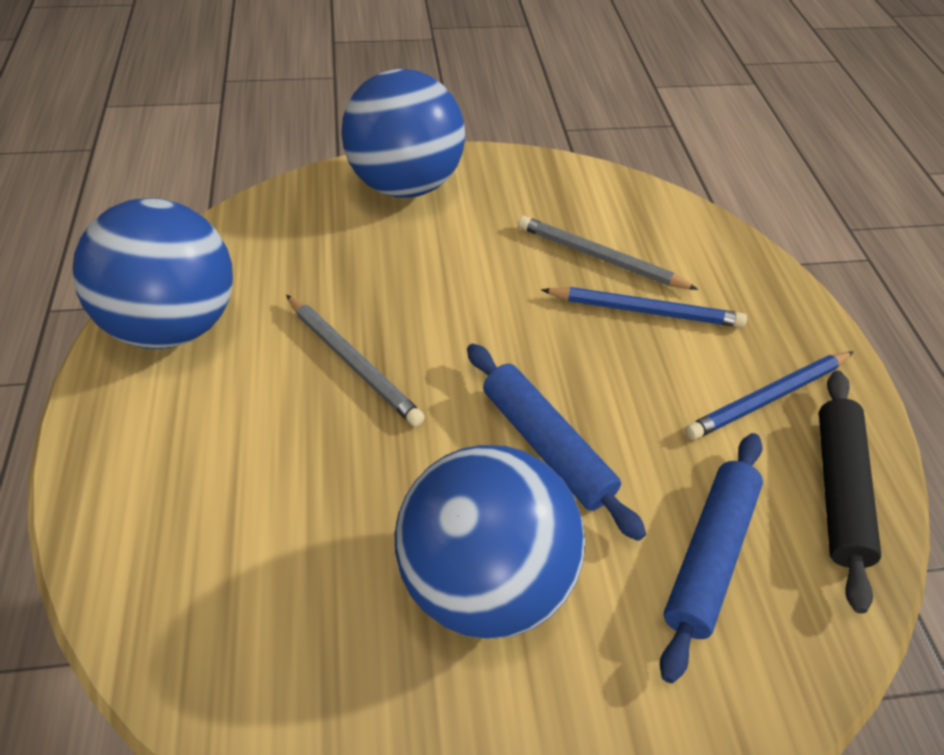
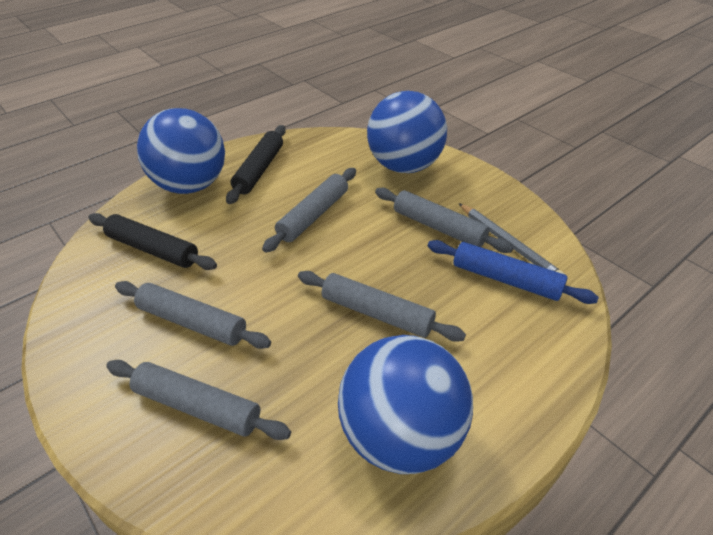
black rolling pin: [819,371,881,614] = 1 -> [88,213,217,270] [226,125,286,204] = 2
blue pencil: [541,287,747,327] [685,351,854,440] = 2 -> none = 0
blue rolling pin: [467,344,646,541] [660,433,763,683] = 2 -> [428,240,599,304] = 1
grey pencil: [286,295,425,427] [518,216,698,290] = 2 -> [459,203,564,274] = 1
grey rolling pin: none = 0 -> [106,360,291,440] [115,281,271,349] [262,168,356,252] [298,271,466,342] [375,188,513,253] = 5

